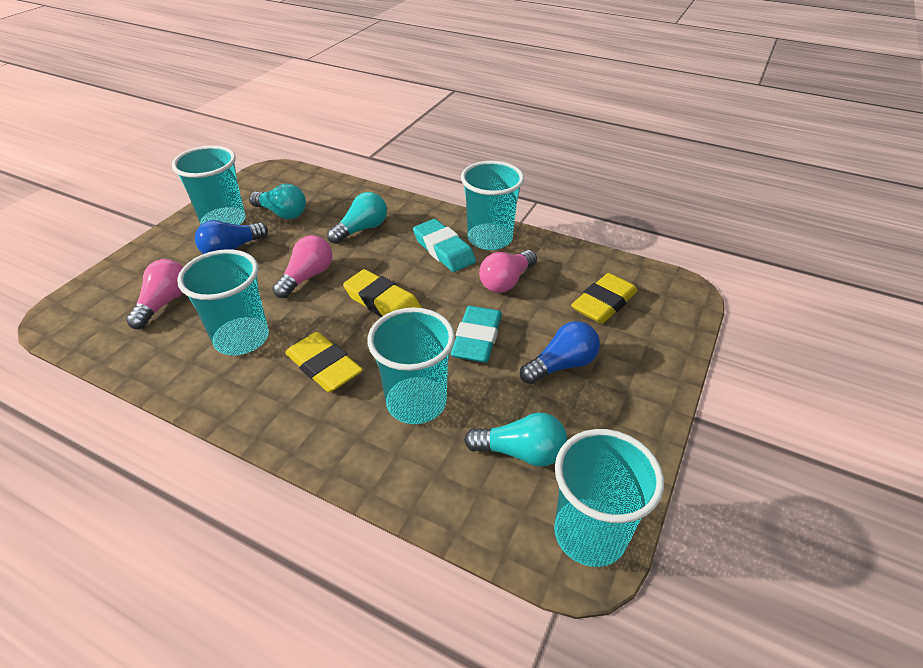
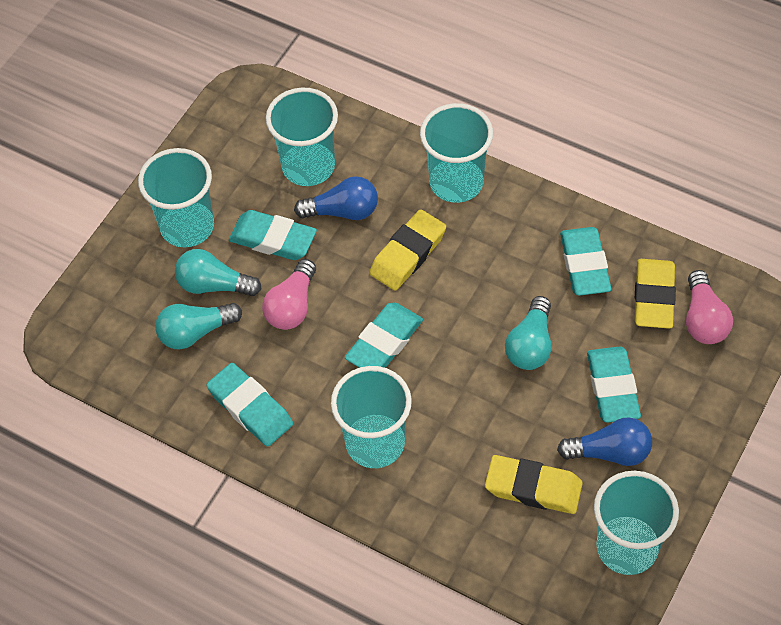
pink light bulb: [126,259,183,329] [272,235,332,298] [479,250,537,293] = 3 -> [262,259,316,330] [686,270,733,344] = 2
turquoise eraser: [413,219,476,272] [451,306,502,363] = 2 -> [206,363,293,447] [229,210,317,260] [345,302,423,368] [560,227,611,296] [587,346,641,423] = 5

